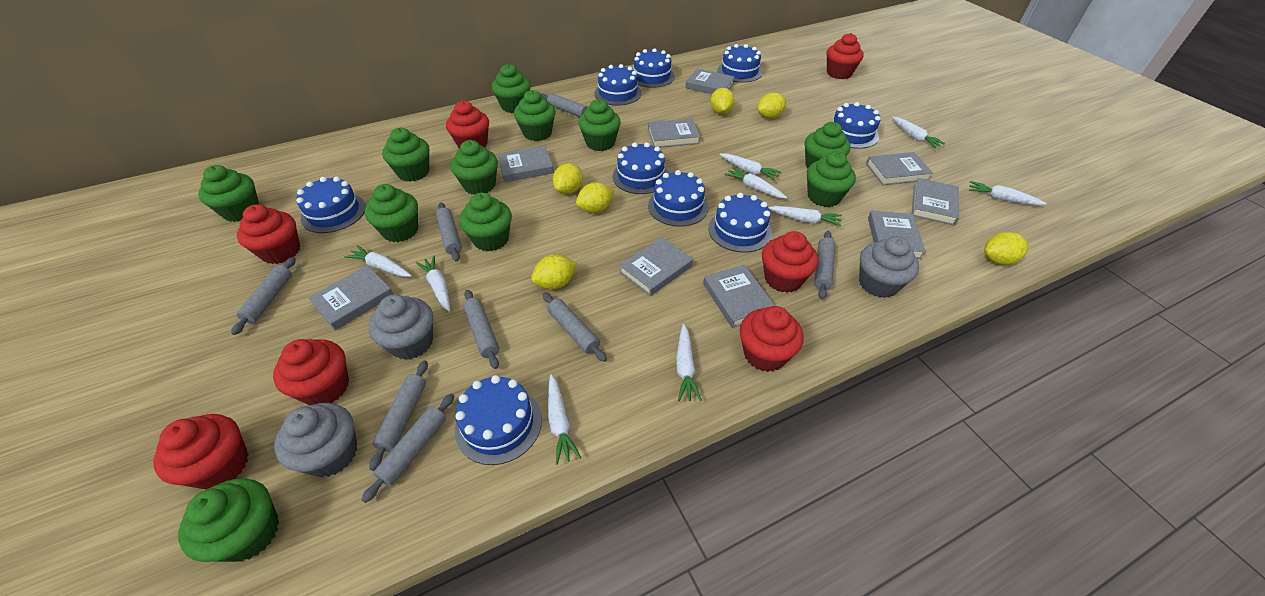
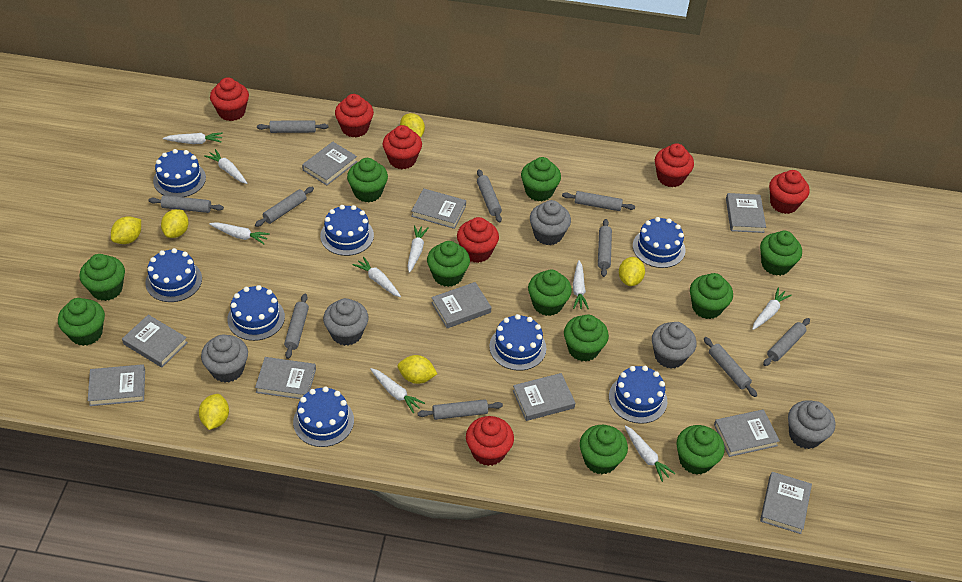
blue cake: [296,176,366,233] [455,375,542,465] [595,64,641,106] [612,142,669,194] [634,48,675,88] [648,170,708,227] [708,193,772,253] [717,44,762,83] [833,102,881,149] = 9 -> [145,248,202,302] [153,149,206,197] [227,285,285,341] [293,386,354,447] [320,205,374,256] [489,314,547,371] [609,366,667,424] [633,217,686,268] = 8
grey book: [308,265,394,330] [497,146,554,182] [619,237,693,296] [648,118,701,148] [686,68,735,94] [703,265,775,328] [866,152,933,185] [868,211,926,259] [912,178,959,225] = 9 -> [88,364,145,406] [122,315,188,367] [255,357,316,399] [302,142,357,185] [411,188,466,229] [431,282,491,328] [513,373,575,421] [714,409,780,457] [726,193,766,233] [760,472,812,534] = 10
grey cupcake: [274,403,357,477] [369,294,433,360] [859,236,919,298] = 3 -> [201,334,248,383] [323,298,368,346] [530,200,571,245] [652,322,697,369] [788,400,835,449] = 5
grey rolling pin: [231,257,295,335] [362,393,454,503] [369,360,428,471] [436,202,462,262] [463,290,499,369] [541,93,588,117] [543,293,607,362] [814,231,835,299] = 8 -> [148,195,224,213] [255,187,314,227] [257,120,328,133] [284,294,309,359] [418,399,503,420] [477,169,502,223] [562,191,635,211] [598,219,612,277] [704,337,757,397] [763,318,810,366] = 10

